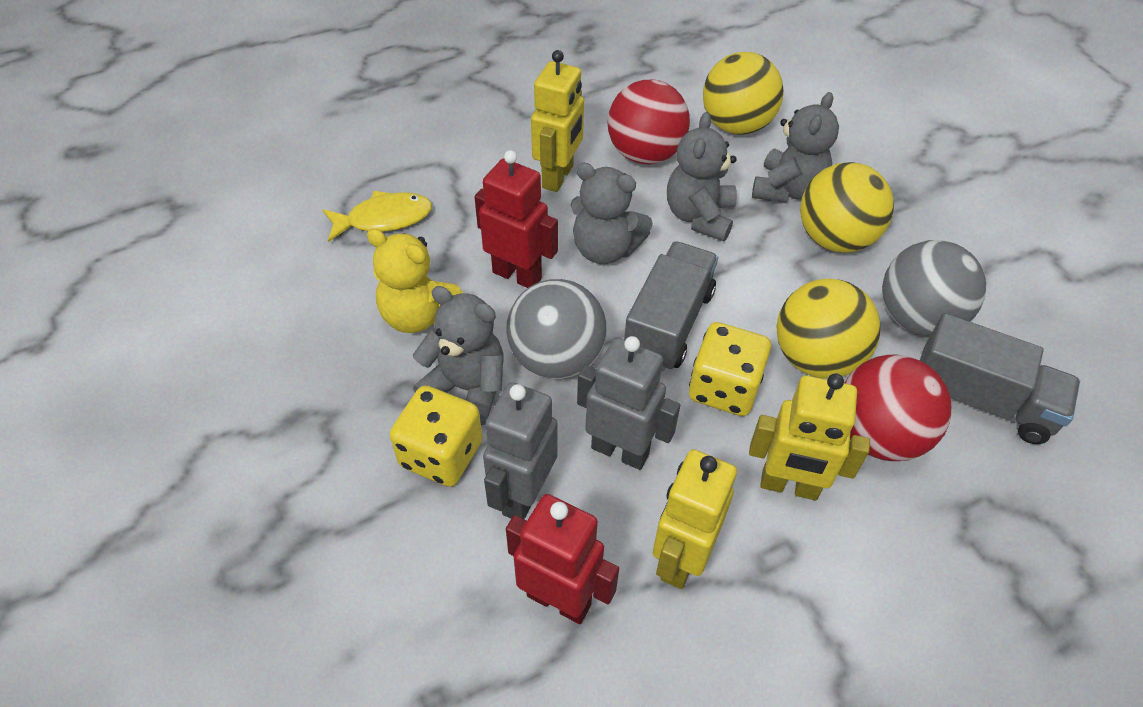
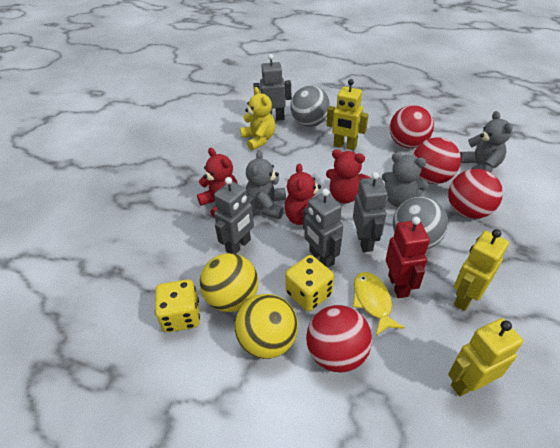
grey robot: [483,382,557,519] [577,336,680,470] = 2 -> [214,177,256,254] [253,54,291,120] [303,189,343,268] [353,172,388,252] = 4
grey teddy bear: [413,286,503,426] [571,163,653,264] [667,112,737,241] [752,92,839,203] = 4 -> [246,150,286,219] [382,153,429,207] [460,111,513,172] = 3
grey truck: [624,242,718,371] [920,313,1080,444] = 2 -> none = 0
red ball: [607,80,690,164] [845,354,952,461] = 2 -> [306,305,372,372] [390,105,434,148] [413,137,461,184] [448,169,503,219] = 4
red robot: [474,150,558,288] [506,494,619,624] = 2 -> [386,217,430,298] = 1
red teddy bear: none = 0 -> [197,148,238,218] [284,163,321,229] [326,149,370,204] = 3
yellow ball: [703,52,784,135] [777,279,881,378] [800,162,894,253] = 3 -> [200,253,258,312] [235,294,298,359] = 2

